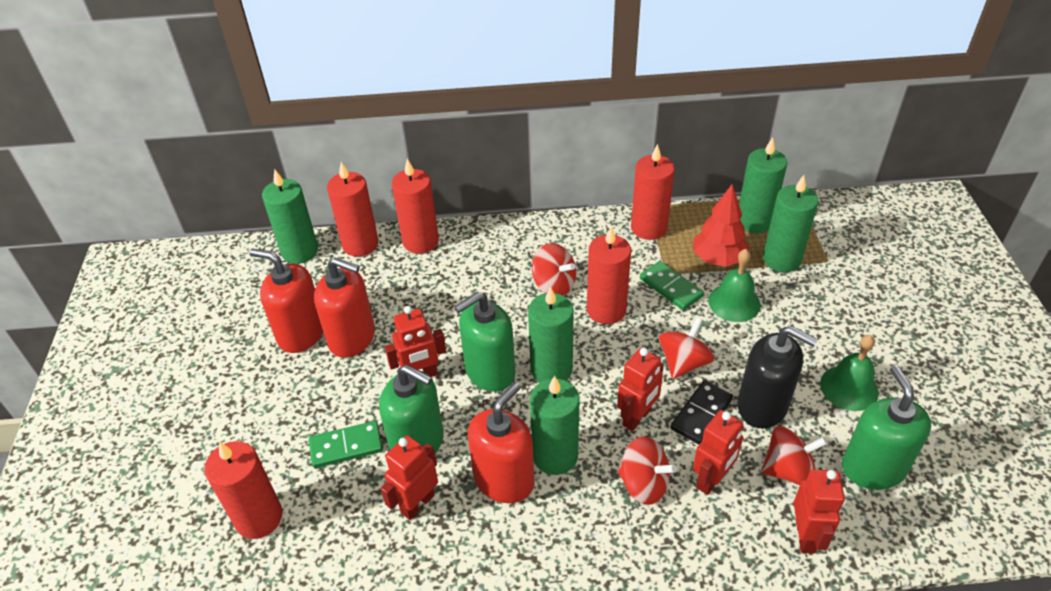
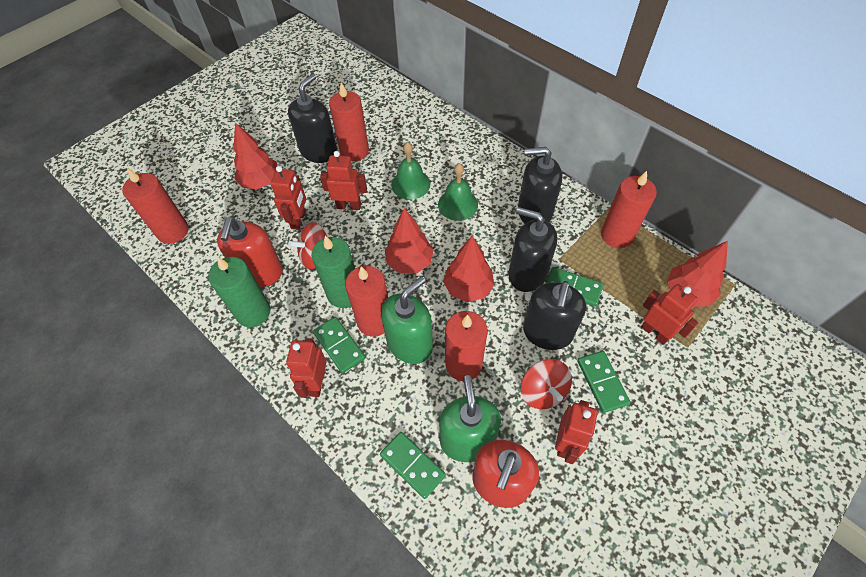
black domino: [670,380,733,444] = 1 -> none = 0
black soap dispenser: [737,326,818,429] = 1 -> [288,74,337,163] [509,207,557,292] [518,147,562,224] [523,281,586,350] = 4
green candle: [262,169,318,264] [528,286,574,382] [530,375,580,475] [739,137,787,233] [763,175,819,272] = 5 -> [208,257,270,327] [312,236,355,308] = 2
green domino: [309,421,383,468] [640,261,704,310] = 2 -> [313,317,365,373] [380,432,446,499] [546,267,603,307] [577,351,631,413] = 4
green soap dispenser: [379,365,444,454] [454,292,515,392] [842,365,931,490] = 3 -> [381,277,433,364] [439,375,501,462] = 2
red soap dispenser: [249,248,323,353] [314,258,375,358] [468,382,534,503] = 3 -> [217,216,283,287] [472,440,539,508] = 2
red spinning top: [532,243,576,296] [618,436,677,505] [659,318,715,379] [761,426,828,486] = 4 -> [288,222,327,269] [521,359,572,409] = 2
red tree: [694,184,750,267] = 1 -> [233,123,277,189] [385,208,434,274] [443,236,494,302] [667,241,728,307] = 4

